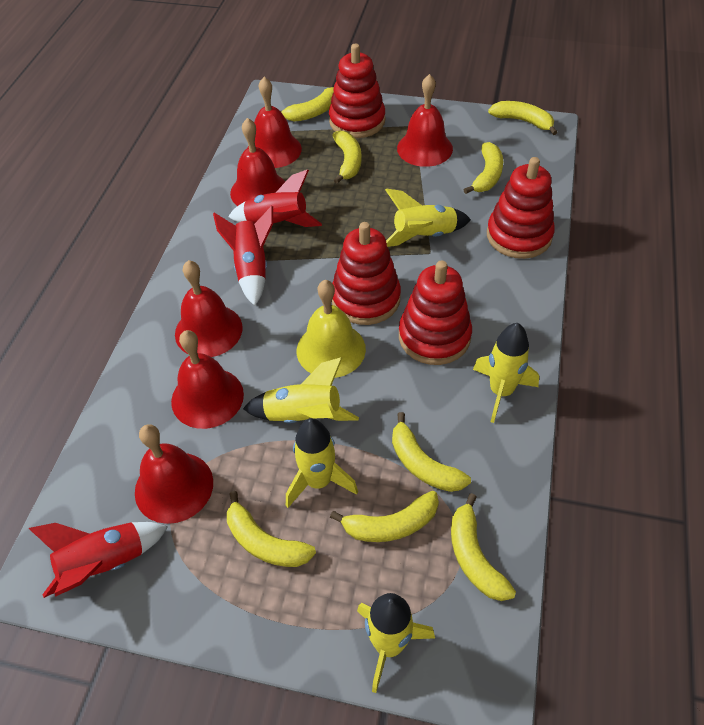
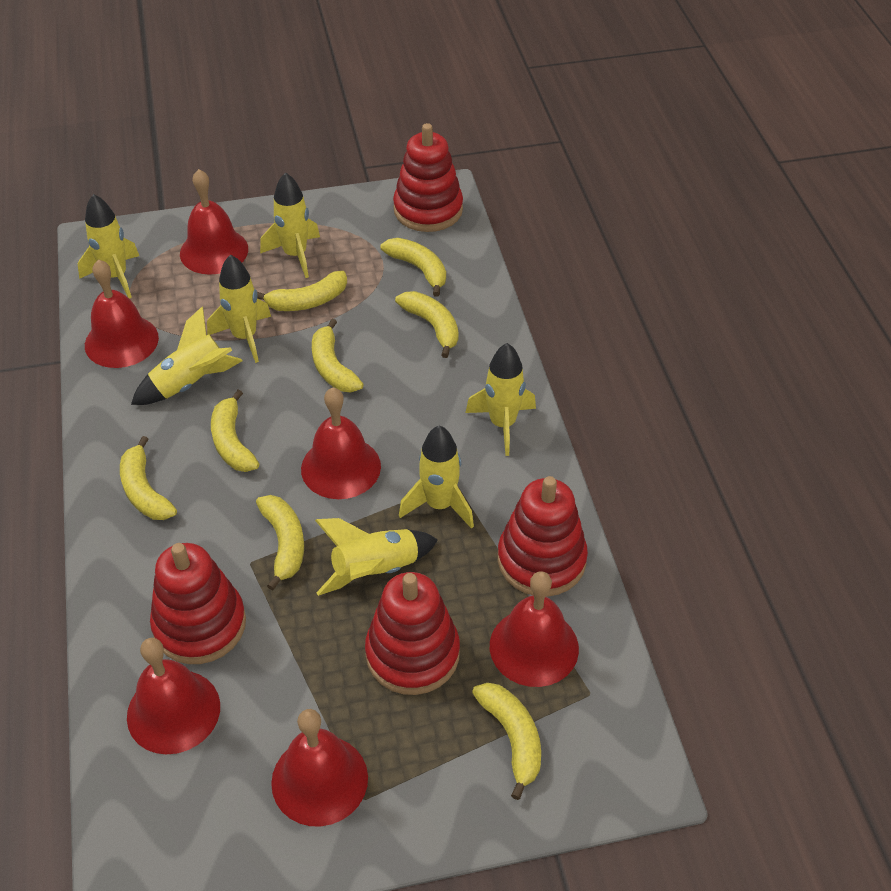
red rocket: [28,522,168,598] [213,206,273,306] [228,169,322,227] = 3 -> none = 0
yellow bell: [297,280,366,378] = 1 -> none = 0
yellow rocket: [243,357,359,423] [286,418,358,508] [357,593,435,693] [385,188,471,247] [473,323,539,423] = 5 -> [78,194,139,299] [131,306,243,405] [207,255,271,363] [260,172,320,278] [315,518,438,596] [399,425,474,529] [465,343,536,456] = 7

